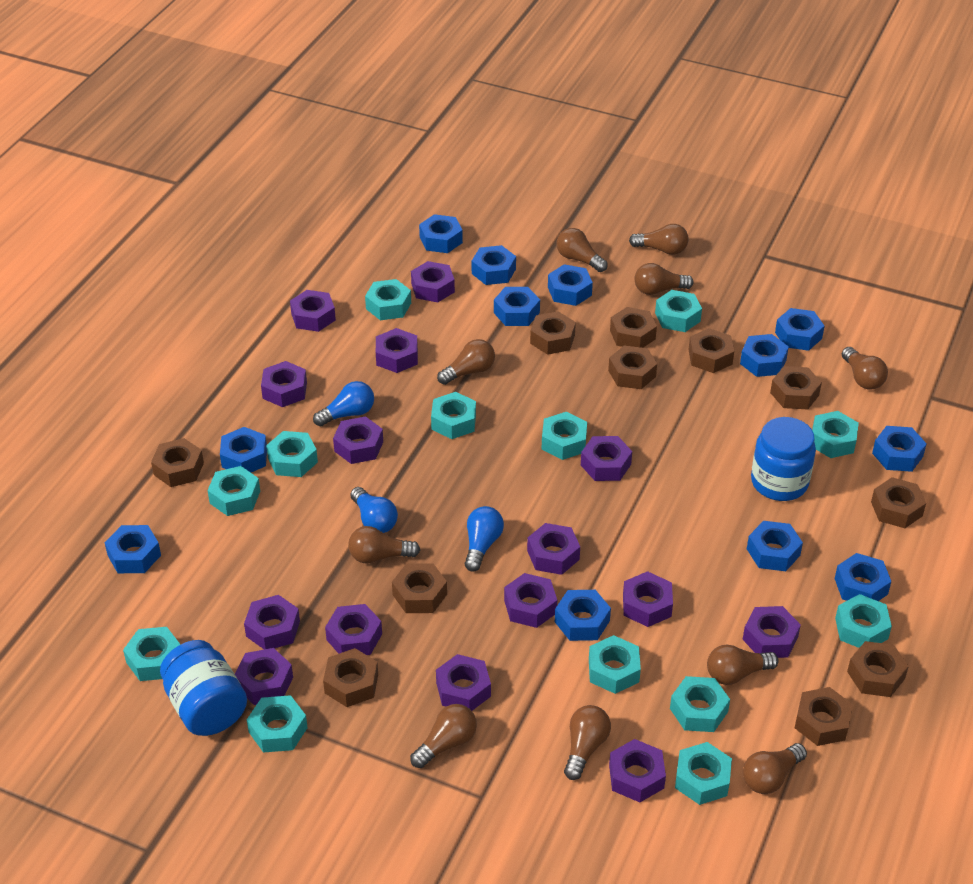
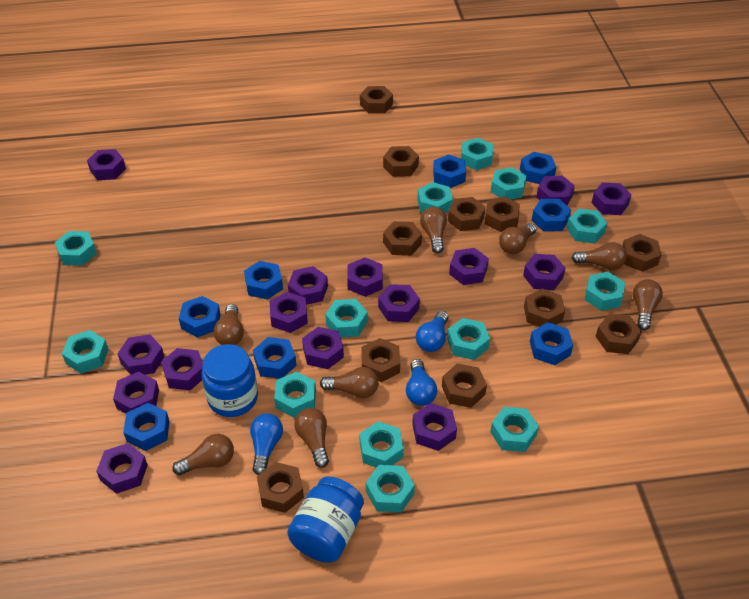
blue nut: [105,525,161,573] [220,427,267,473] [419,214,463,253] [472,245,516,285] [494,287,540,326] [548,264,593,306] [555,590,611,641] [740,334,789,377] [747,521,803,571] [775,308,825,351] [835,553,892,601] [872,426,927,472] = 12 -> [123,403,170,451] [179,296,221,338] [244,261,283,300] [253,337,297,379] [433,155,466,188] [520,152,556,184] [530,322,573,365] [532,199,571,232] = 8
brown light bulb: [348,526,420,564] [410,704,477,768] [437,339,495,385] [557,228,608,272] [564,705,611,780] [629,224,689,255] [634,263,694,295] [707,645,779,685] [743,743,807,794] [842,347,888,390] = 10 -> [173,434,234,475] [214,304,244,345] [294,408,329,468] [320,367,379,398] [420,207,447,253] [499,223,537,254] [572,242,627,270] [633,279,663,330] = 8

